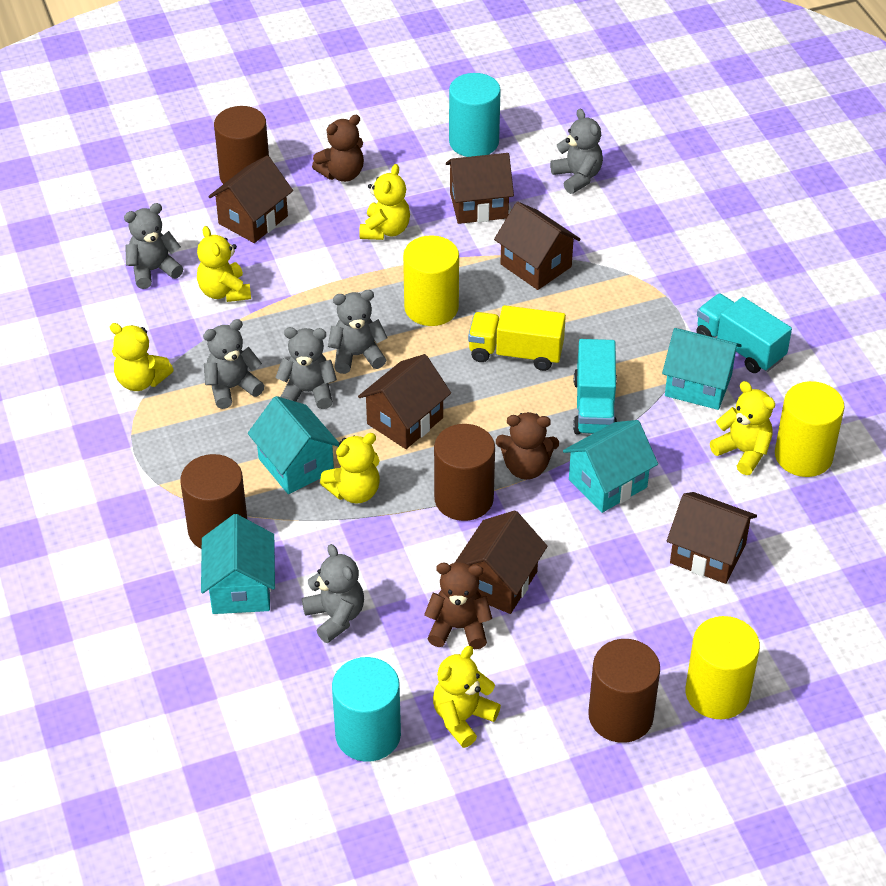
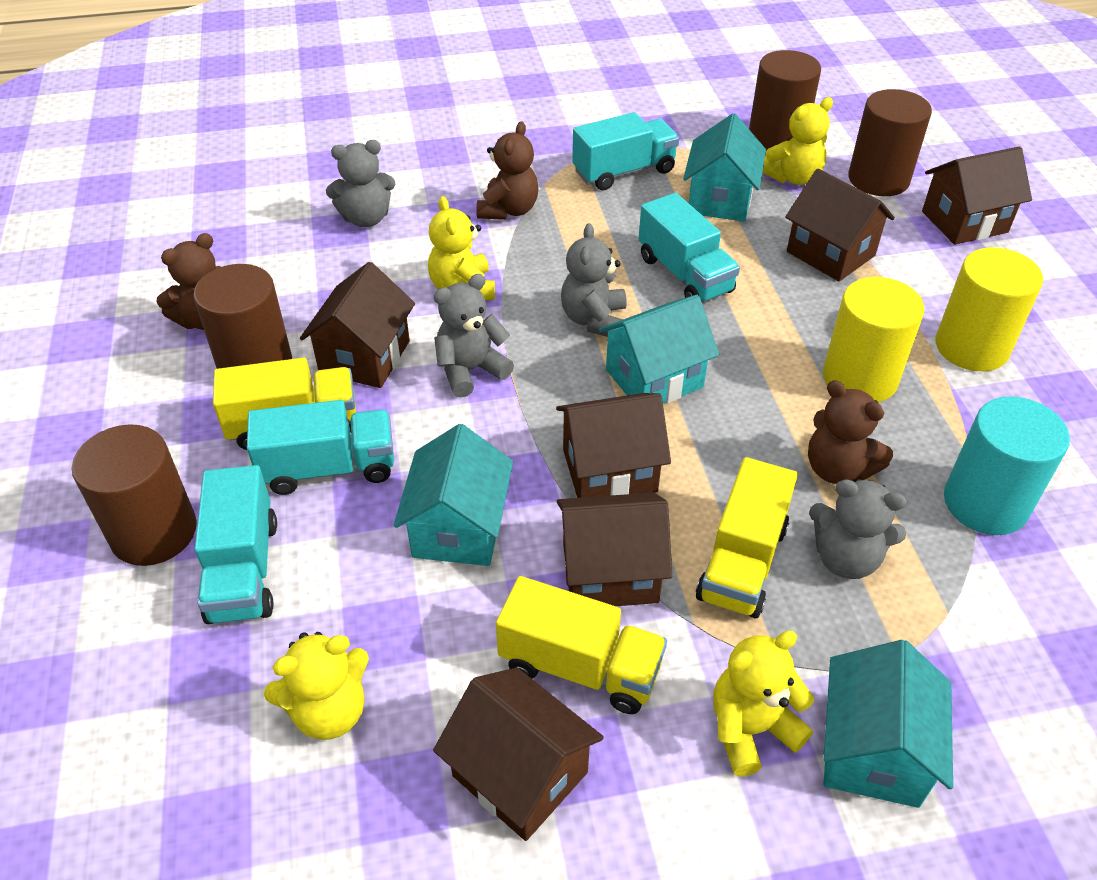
grey teddy bear: [124,203,183,289] [203,319,264,409] [275,327,337,409] [302,544,364,643] [328,290,388,374] [550,109,603,194] = 6 -> [326,140,395,227] [434,274,514,398] [561,223,627,337] [809,479,907,579] = 4
turquoise cylinder: [332,657,401,762] [449,73,501,157] = 2 -> [944,396,1070,535] = 1
turquoise truck: [573,339,617,435] [696,294,792,373] = 2 -> [194,465,277,624] [247,400,394,495] [572,112,679,190] [639,193,740,302] = 4
yellow cylinder: [403,235,459,326] [686,616,760,719] [775,381,845,477] = 3 -> [823,277,924,402] [936,247,1043,371] = 2
yellow teddy bear: [110,323,174,391] [197,226,251,302] [320,433,380,504] [359,164,410,240] [433,646,501,748] [710,381,775,475] = 6 -> [264,632,369,740] [428,196,495,300] [713,631,814,777] [762,97,833,185] = 4
yellow truck: [468,305,566,371] = 1 -> [213,358,356,450] [496,576,667,714] [696,457,798,618] = 3

